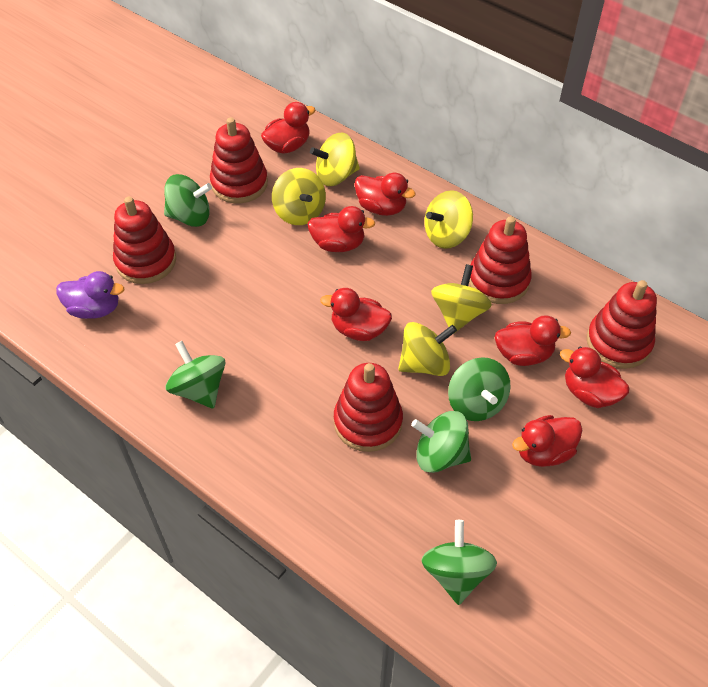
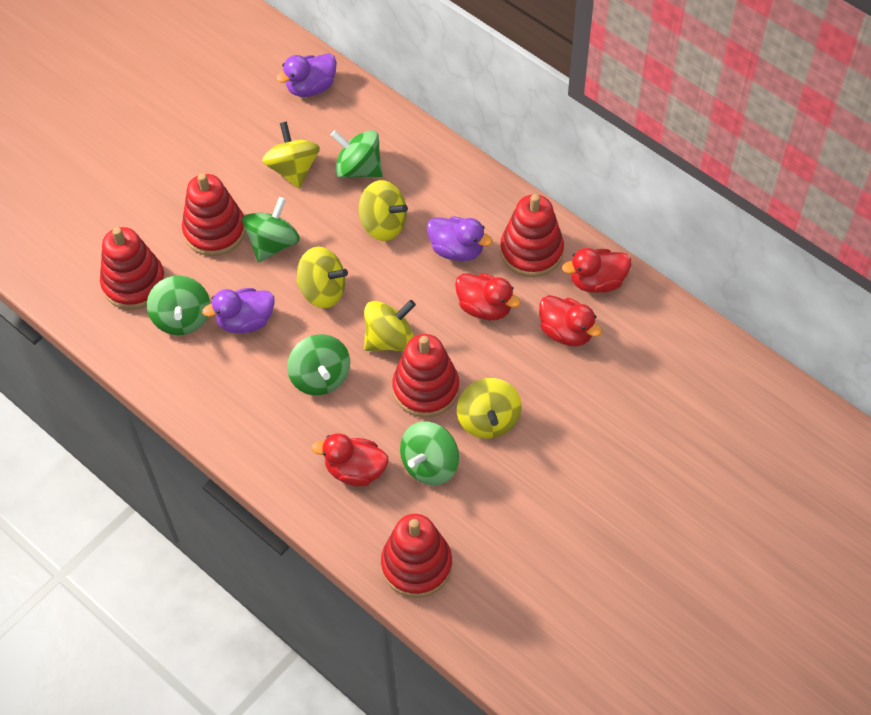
purple duck: [56,271,124,319] = 1 -> [202,288,275,333] [276,53,337,97] [427,216,493,261] = 3
red duck: [261,102,315,154] [308,206,375,252] [320,288,392,341] [354,173,416,216] [495,315,571,366] [512,415,582,467] [560,347,630,408] = 7 -> [311,433,389,486] [455,273,521,320] [539,295,602,346] [562,248,631,293] = 4

